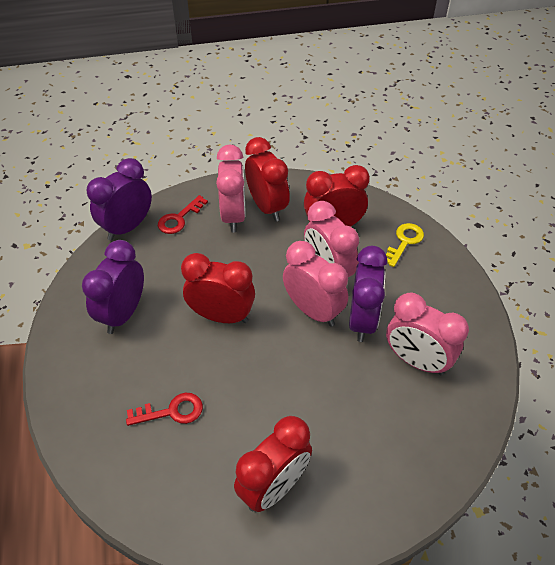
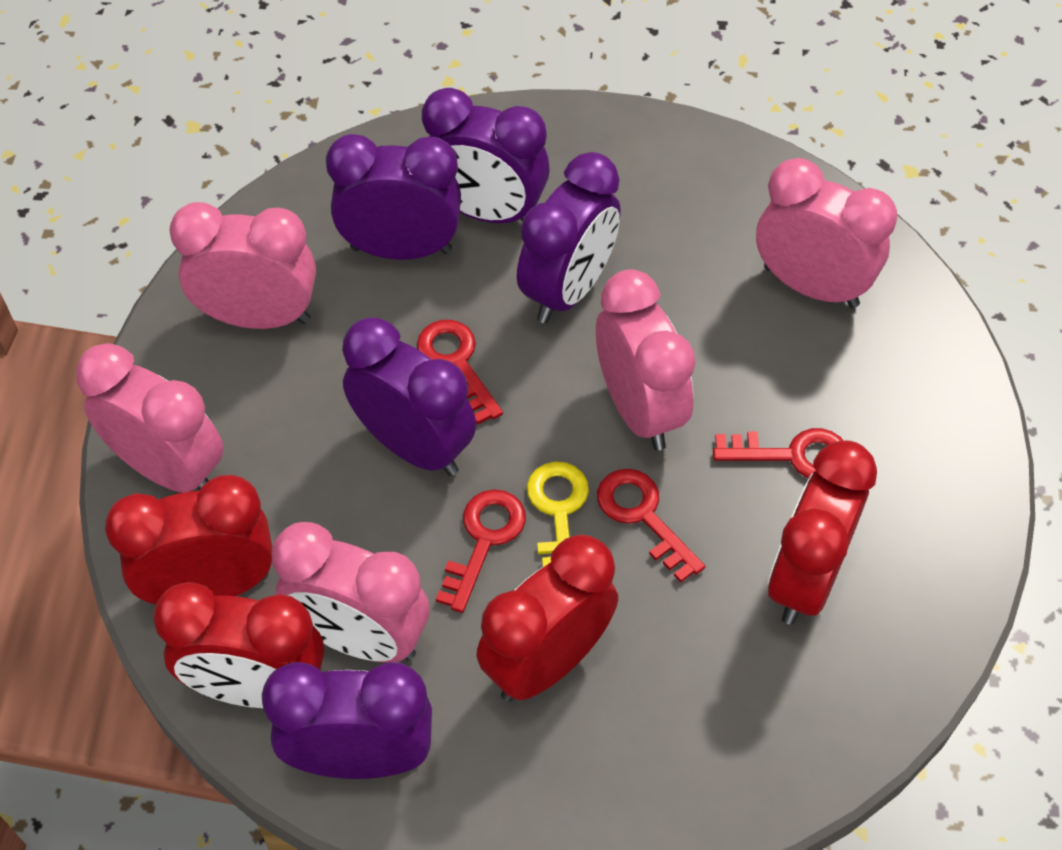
pink clock: [216,144,246,232] [283,241,348,327] [304,201,359,277] [386,292,469,375] = 4 -> [76,343,224,492] [170,202,316,329] [272,522,430,663] [596,269,696,451] [756,158,897,308] = 5
purple clock: [82,240,144,334] [86,158,152,241] [349,246,388,342] = 3 -> [262,662,432,779] [326,134,461,260] [342,317,476,476] [422,88,550,223] [517,152,621,324] = 5
red key: [126,393,203,426] [158,195,208,234] = 2 -> [417,320,503,425] [436,489,526,613] [597,469,705,582] [713,428,843,478] = 4

